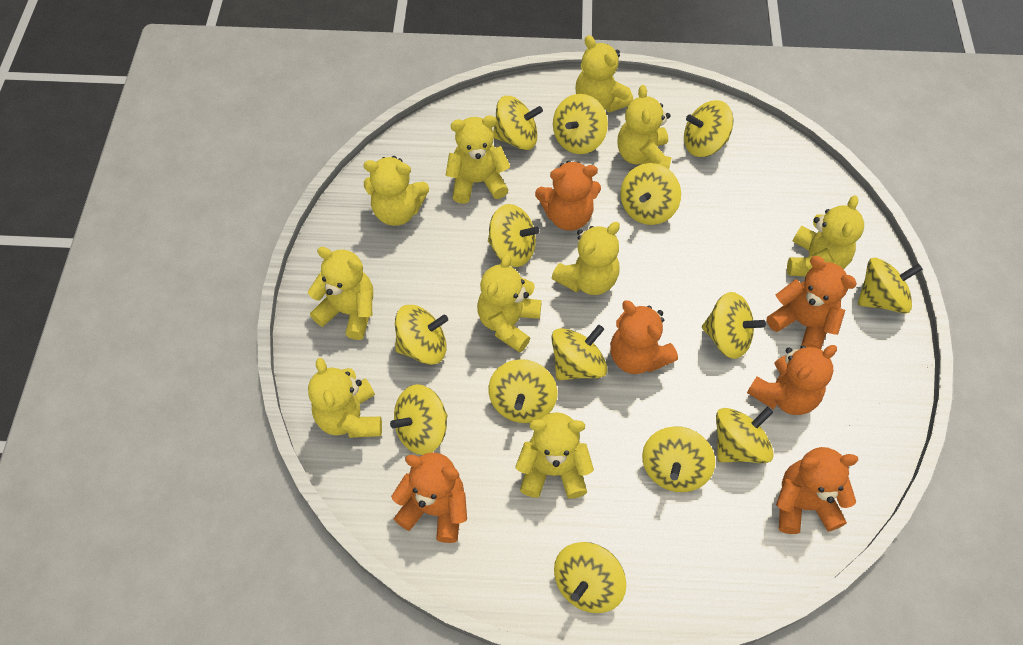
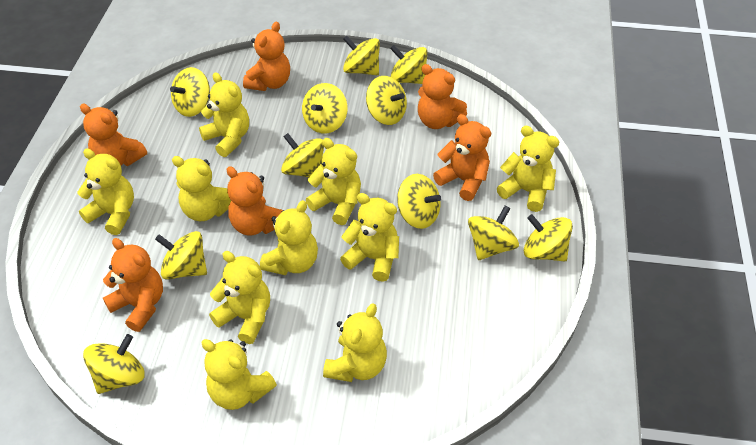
yellow spinning top: [390,384,448,455] [395,305,448,365] [488,204,540,267] [489,359,558,423] [493,96,543,150] [551,325,607,380] [553,94,608,154] [554,542,626,613] [620,163,681,225] [642,426,715,492] [684,100,733,157] [702,292,766,359] [716,407,774,463] [858,258,923,314] = 14 -> [83,334,145,394] [155,231,207,280] [170,67,210,117] [281,133,324,177] [302,83,348,133] [343,36,380,75] [366,76,407,125] [390,45,427,84] [397,174,441,229] [468,206,519,260] [524,214,573,262] = 11

